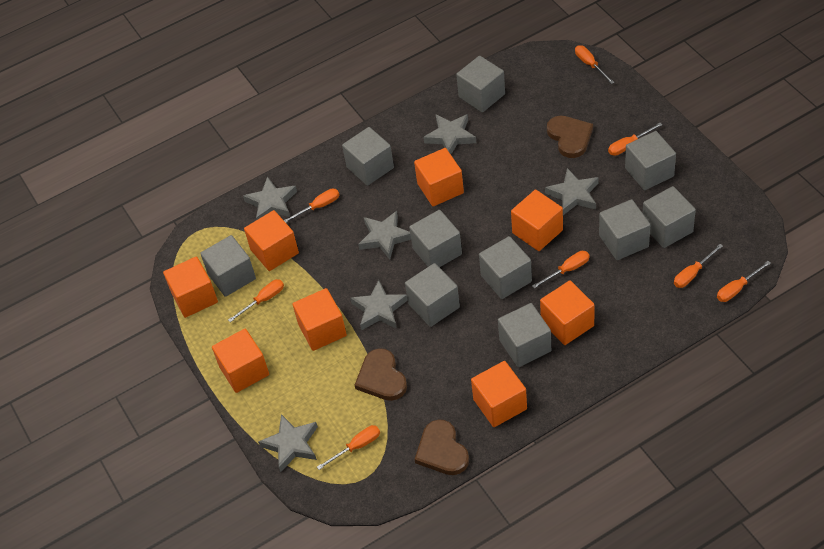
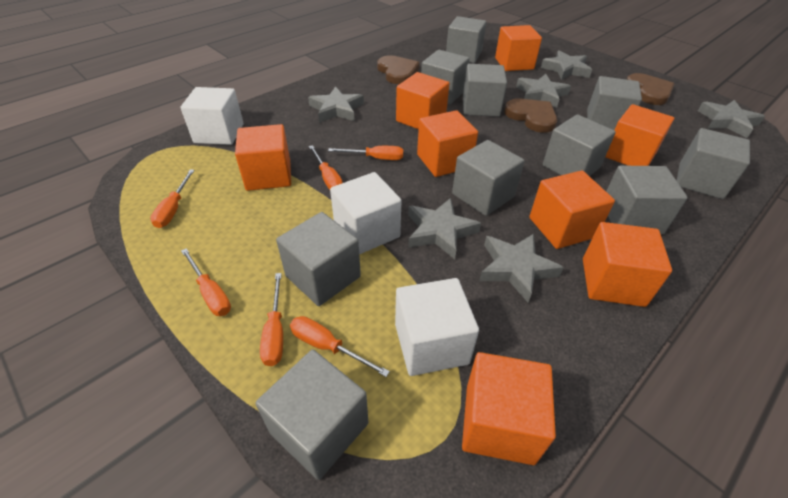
orange screwdriver: [228,279,284,322] [284,188,339,223] [317,425,380,470] [532,251,590,289] [575,45,614,84] [608,123,662,156] [674,244,723,288] [717,261,771,302] = 8 -> [150,169,194,228] [181,248,231,316] [260,273,283,366] [290,316,390,377] [309,145,343,190] [328,146,403,160] = 6
white cube: none = 0 -> [180,87,243,145] [330,172,402,254] [395,278,479,376] = 3

